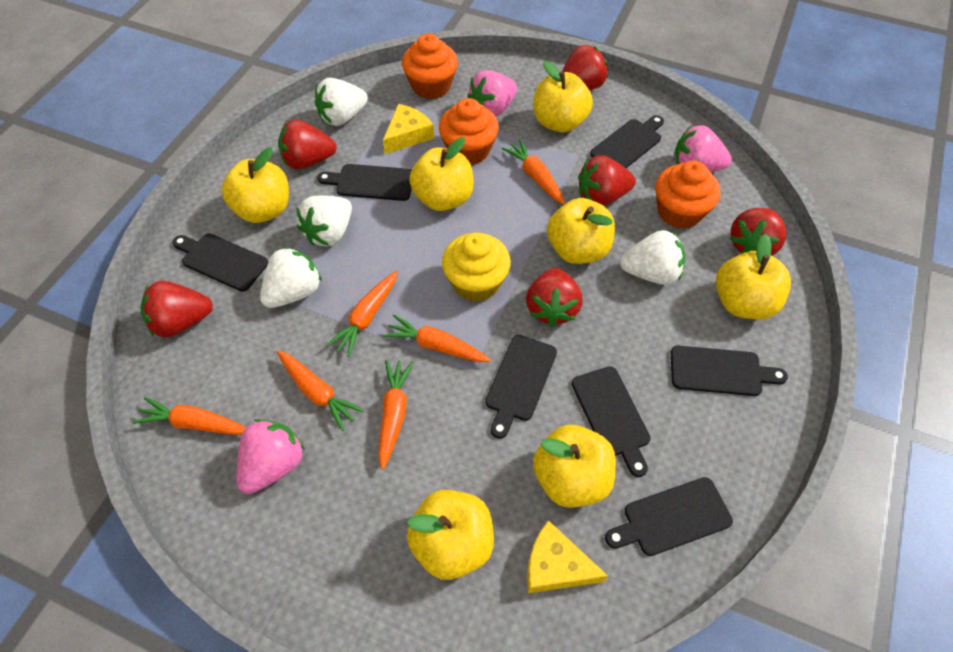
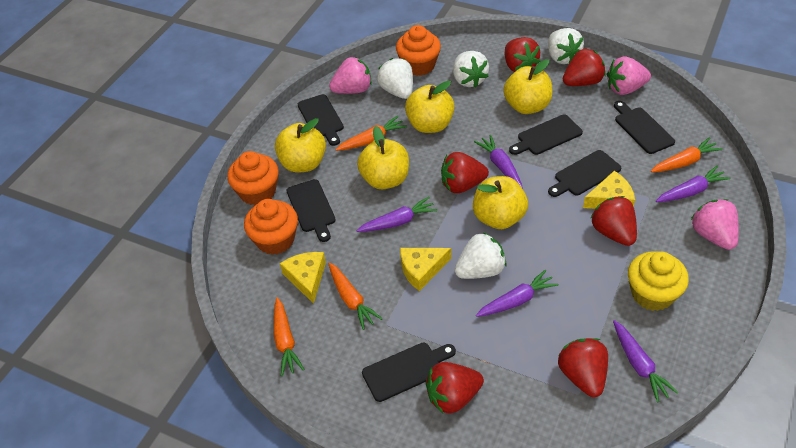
black cutting board: [172,233,268,292] [317,164,412,201] [485,335,557,439] [572,366,651,477] [590,115,664,168] [605,477,733,556] [671,346,788,396] = 7 -> [287,179,336,242] [298,94,344,146] [362,343,456,402] [509,115,583,155] [548,150,621,197] [614,101,675,154] = 6
orange carrot: [132,397,246,435] [277,350,364,431] [326,271,398,357] [378,360,414,470] [383,315,491,362] [502,139,565,204] = 6 -> [274,297,305,376] [329,263,383,330] [335,116,407,151] [651,137,723,172] = 4
purple carrot: none = 0 -> [356,197,438,232] [474,135,523,189] [476,269,559,317] [613,320,679,402] [656,166,731,202] = 5
yellow apple: [222,147,289,223] [407,490,494,580] [409,137,474,211] [533,61,593,132] [533,425,616,508] [547,198,615,264] [716,234,791,319] = 7 -> [275,118,326,172] [357,126,409,190] [405,81,455,133] [473,176,528,229] [503,59,552,114] = 5
yellow cheese: [383,104,434,154] [527,520,608,593] = 2 -> [280,252,326,304] [400,248,451,291] [583,171,635,209] = 3

